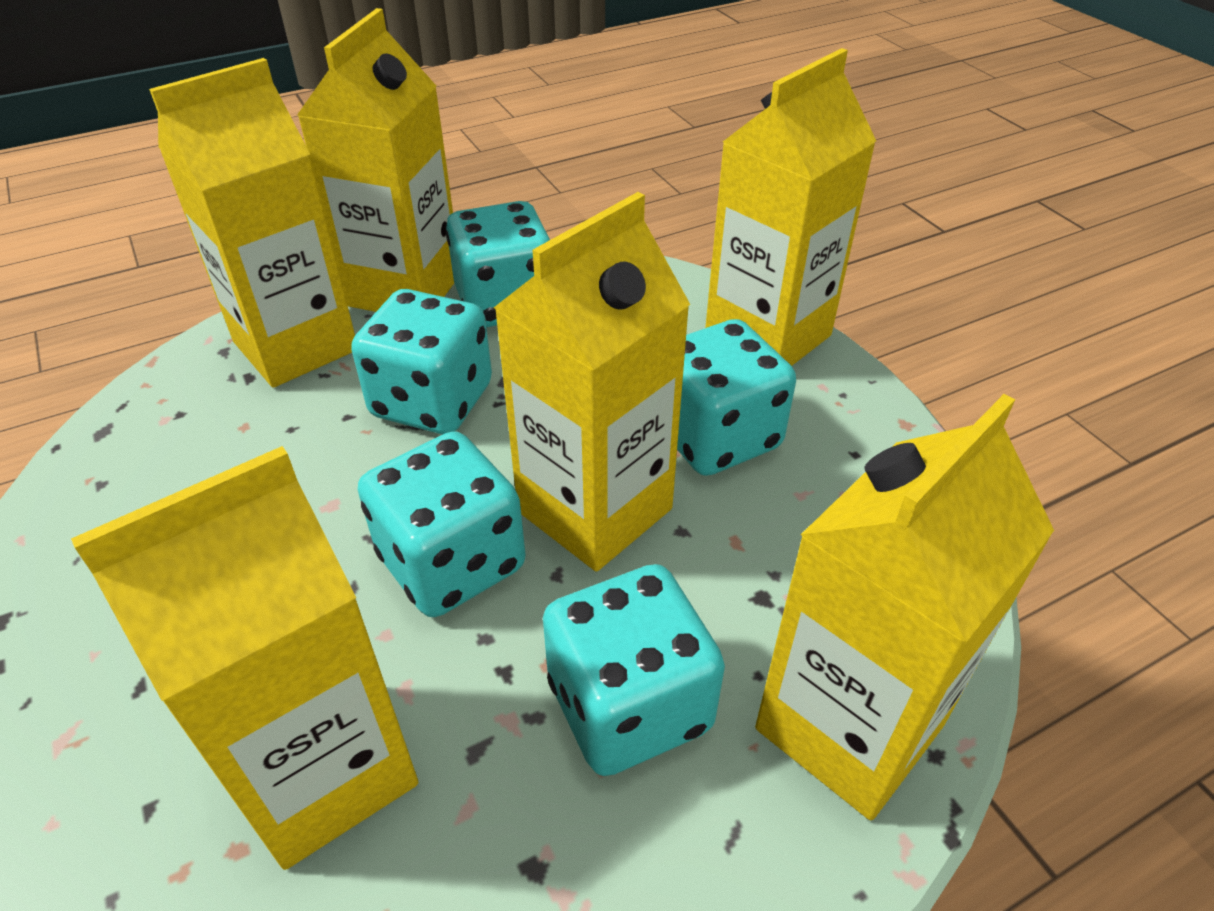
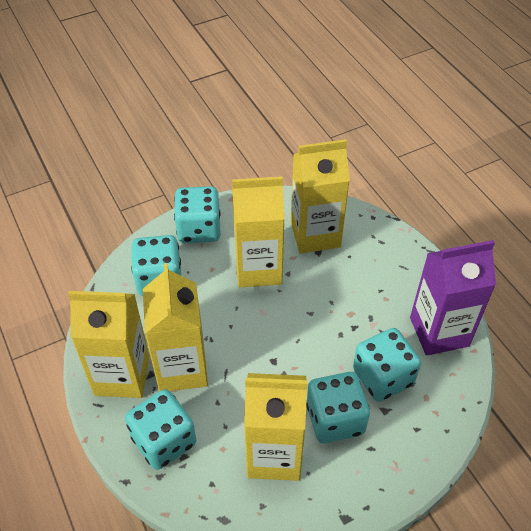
purple carton: none = 0 -> [410,240,496,355] = 1
yellow carton: [71,446,418,870] [149,58,355,388] [297,8,454,312] [494,192,690,571] [705,48,876,366] [755,394,1054,820] = 6 -> [68,291,149,398] [143,263,208,391] [232,176,285,287] [244,373,308,481] [291,139,350,254] = 5

